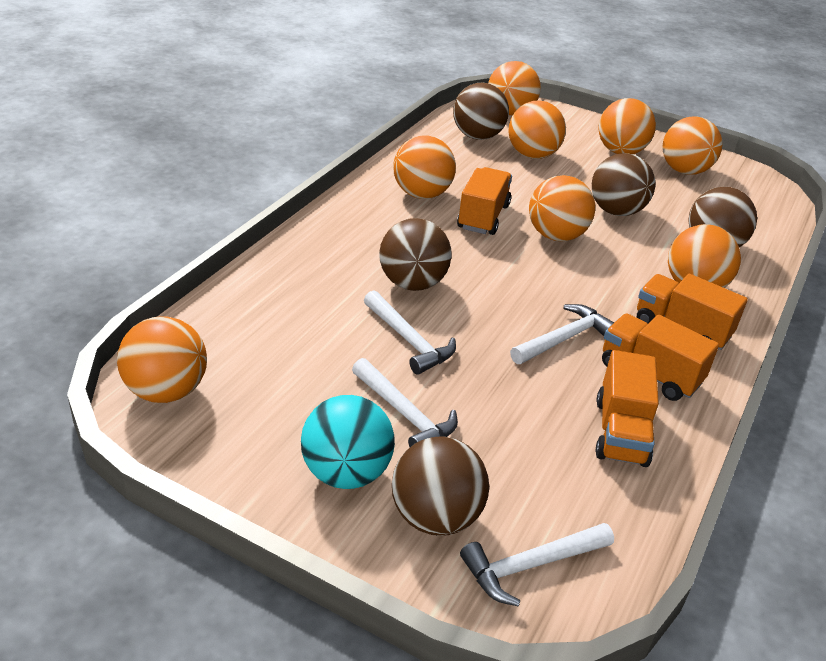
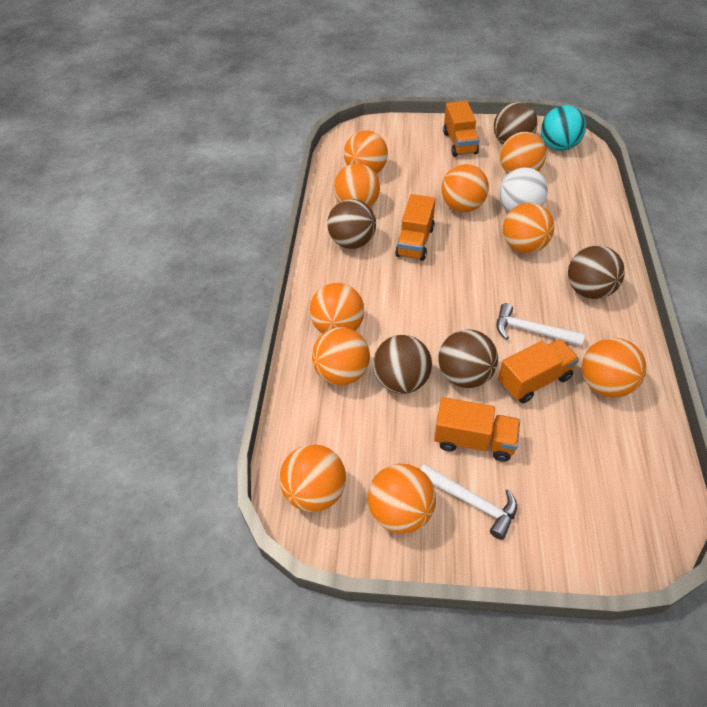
orange ball: [117,316,207,403] [393,136,456,199] [488,61,541,116] [508,100,566,159] [529,175,595,241] [599,98,656,154] [662,116,722,175] [668,224,741,288] = 8 -> [279,444,346,512] [310,283,364,334] [312,327,370,385] [334,164,380,207] [344,131,388,173] [368,464,436,533] [441,164,489,212] [500,132,546,173] [503,203,554,253] [582,338,646,397] = 10
white ball: none = 0 -> [499,167,548,212] = 1
white hammer: [352,358,458,447] [364,290,456,375] [460,523,614,607] [510,304,614,364] = 4 -> [420,464,517,540] [497,303,585,346] = 2

